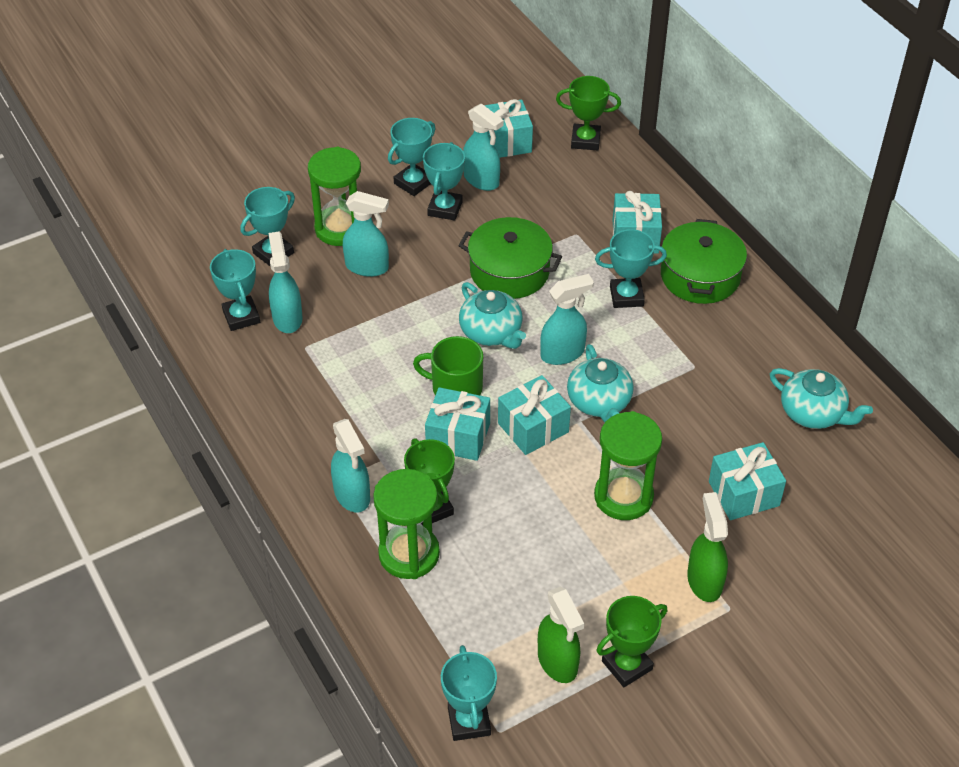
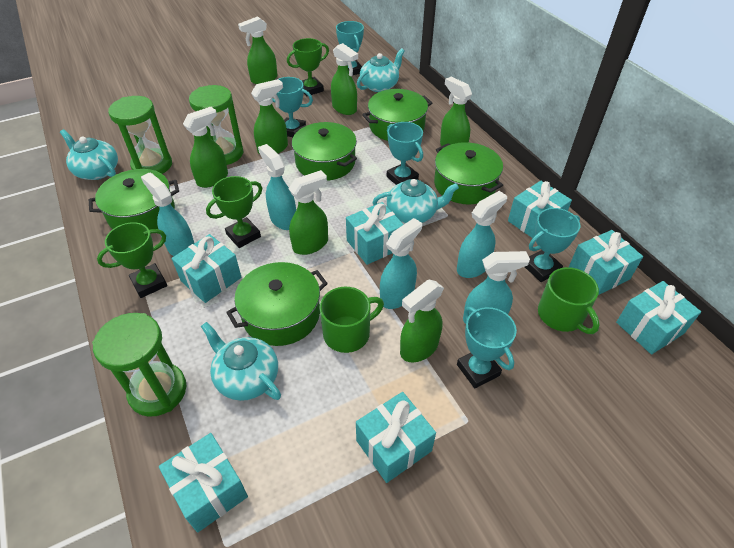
green mug: [413,336,483,395] = 1 -> [319,287,384,353] [538,267,600,334] = 2
green pot: [459,217,562,299] [661,219,747,304] = 2 -> [89,169,179,230] [226,262,328,346] [292,122,357,181] [362,89,432,141] [434,142,503,205] = 5
green spray bottle: [538,586,584,683] [687,492,728,602] = 2 -> [183,107,228,188] [238,16,277,84] [251,79,288,154] [289,170,328,255] [331,43,358,115] [400,280,444,362] [440,76,472,146] = 7
turquoise gift: [425,387,490,461] [484,99,533,158] [498,375,571,455] [613,191,662,254] [709,442,786,520] = 5 -> [159,433,248,533] [172,234,242,303] [346,202,404,265] [356,392,436,483] [508,181,572,238] [569,230,643,295] [616,281,701,354] = 7
turquoise teapot: [459,282,526,349] [567,344,634,423] [770,368,873,429] = 3 -> [60,129,118,180] [201,322,281,401] [357,48,405,92] [372,179,459,223] = 4
turquoise trophy: [210,249,260,331] [240,187,295,267] [388,118,436,196] [423,142,465,221] [441,645,497,741] [595,229,667,308] = 6 -> [272,77,313,137] [336,21,364,75] [387,122,423,185] [457,307,517,388] [525,208,580,282] = 5

